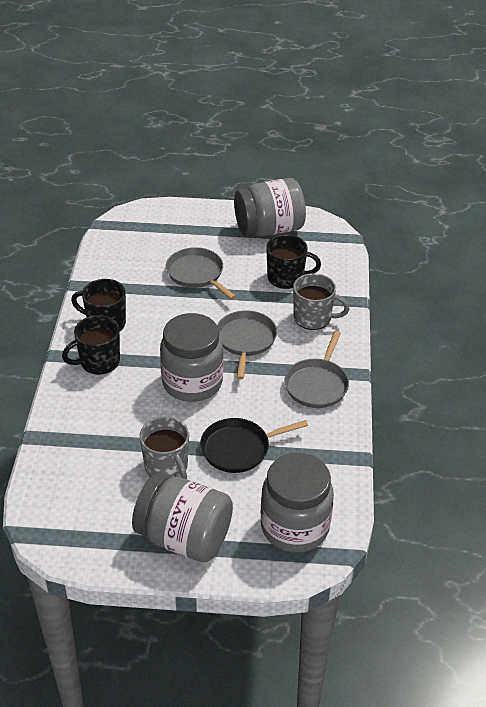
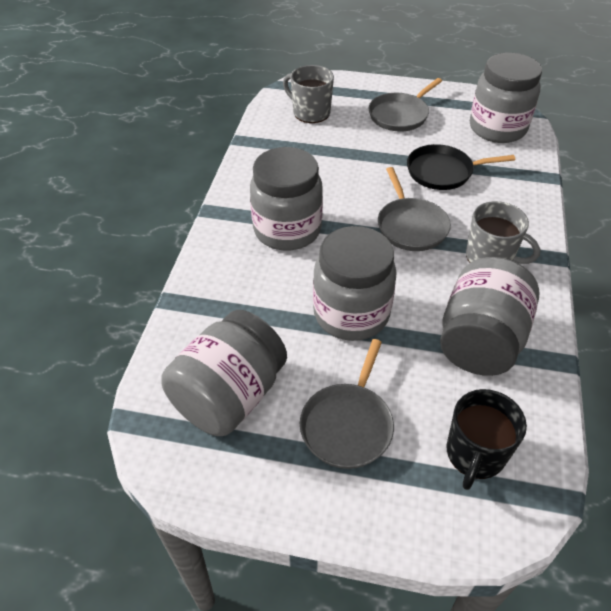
black mug: [62,315,120,375] [71,279,126,331] [266,235,321,289] = 3 -> [446,389,527,490] = 1
grey jar: [132,474,233,562] [160,313,223,402] [234,178,306,236] [261,452,334,553] = 4 -> [161,310,287,436] [250,147,323,251] [313,226,397,341] [440,257,539,376] [470,53,542,143] = 5

